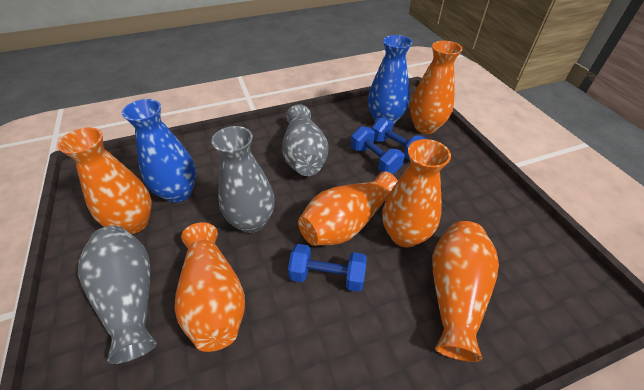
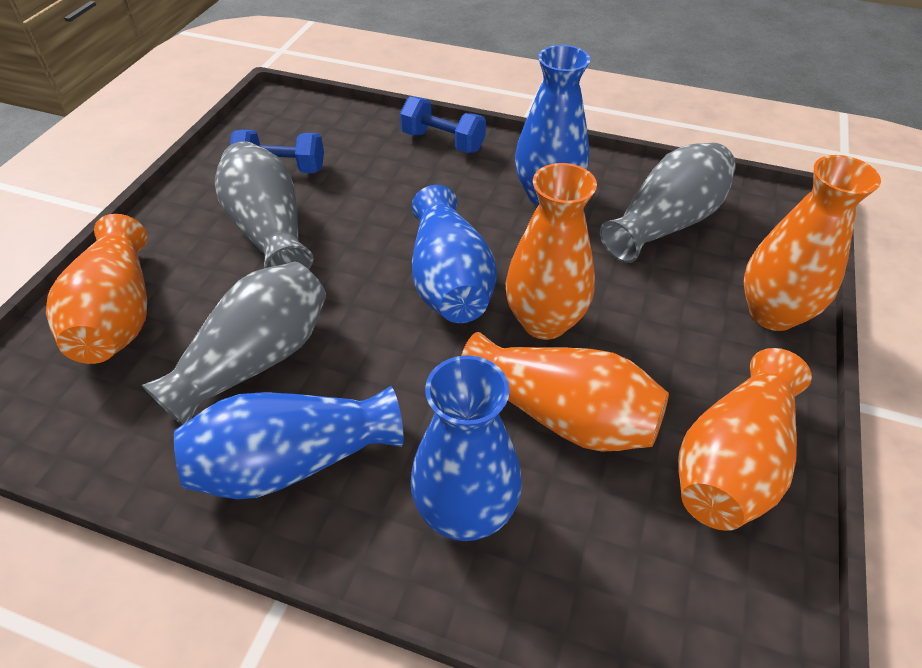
blue dumbbell: [288,244,367,292] [351,126,405,174] [372,117,427,160] = 3 -> [230,130,324,173] [400,96,486,153] = 2
blue vase: [122,99,197,203] [368,35,412,125] = 2 -> [174,386,404,499] [411,355,522,541] [412,185,497,323] [515,45,590,206] = 4
orange vase: [57,127,152,234] [175,222,245,352] [298,171,398,246] [382,139,451,247] [410,41,462,134] [433,221,499,362] = 6 -> [46,214,148,364] [461,332,669,452] [506,163,597,340] [678,348,812,531] [744,155,881,331] = 5

